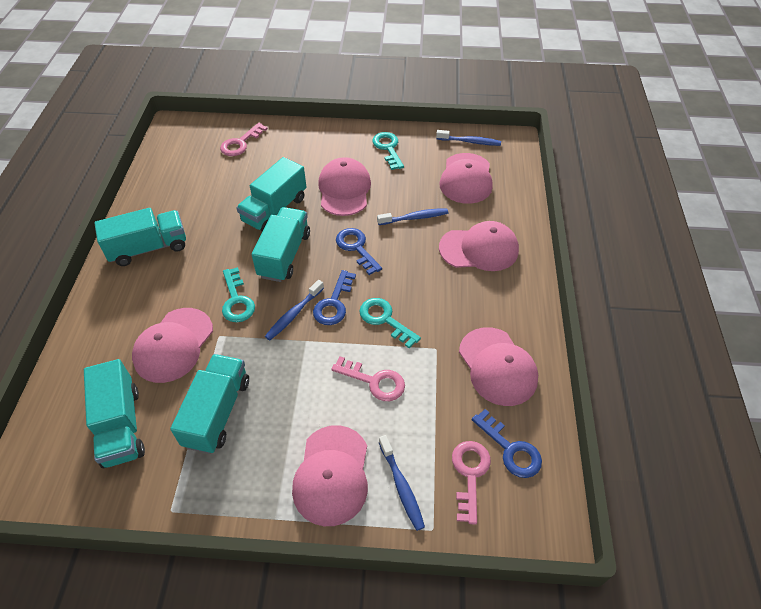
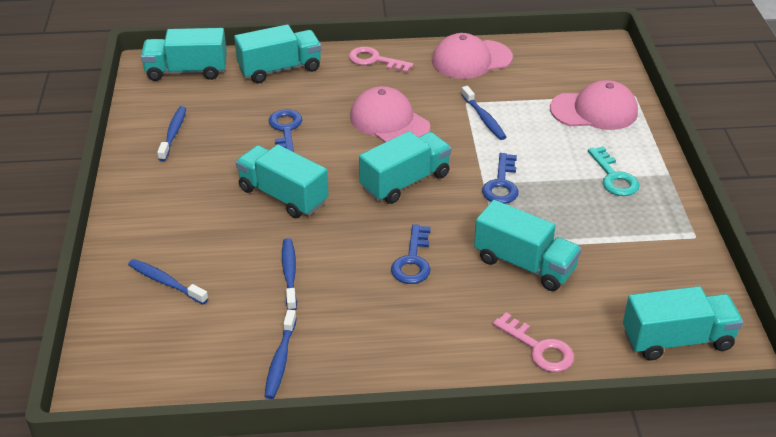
blue toothbrush: [265,280,324,340] [377,208,448,225] [379,435,425,531] [436,130,501,146] = 4 -> [128,259,209,304] [157,106,186,161] [264,309,297,399] [282,238,297,310] [461,86,506,140] = 5
pink cap: [132,308,213,383] [292,425,368,526] [318,157,371,216] [439,221,519,271] [440,153,492,204] [459,327,538,406] = 6 -> [350,86,430,142] [432,33,513,79] [550,80,638,130] = 3
pink key: [220,123,268,156] [331,356,405,401] [452,441,491,525] = 3 -> [349,47,414,73] [493,312,574,372] = 2
turquoise key: [222,267,255,322] [359,298,421,348] [372,132,404,170] = 3 -> [588,146,640,196] = 1
turquoise truck: [84,359,145,468] [94,208,186,266] [170,354,249,454] [236,157,306,232] [252,207,310,282] = 5 -> [141,28,227,81] [234,25,321,83] [236,145,329,219] [359,131,452,204] [474,200,582,291] [623,286,743,360] = 6

